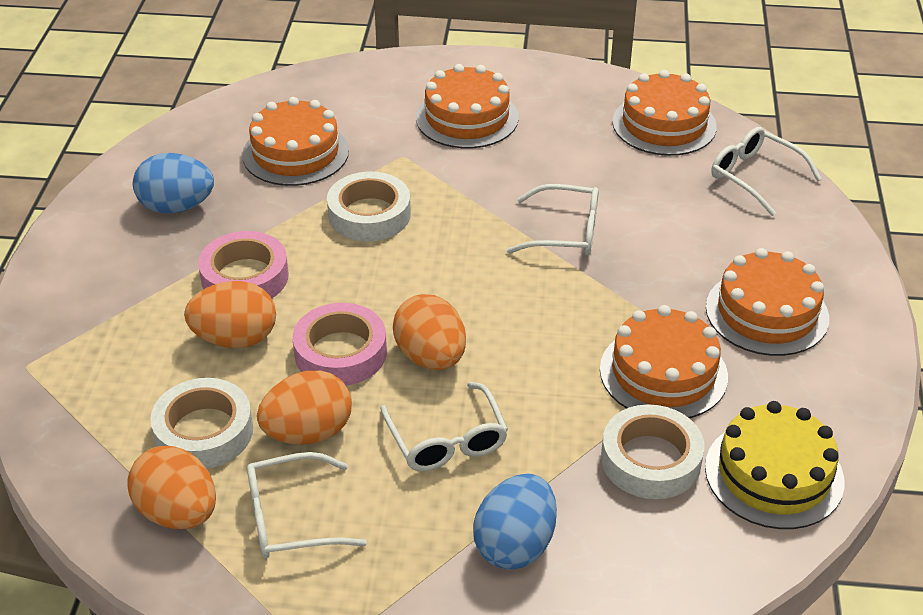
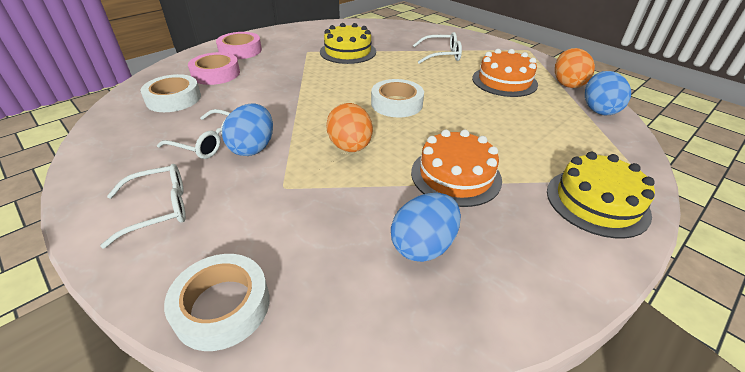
blue egg: [133,153,214,214] [473,474,557,570] = 2 -> [222,104,273,156] [391,193,461,262] [585,71,631,115] = 3
orange cake: [242,97,349,186] [416,64,519,149] [600,305,728,418] [612,70,717,156] [706,248,829,356] = 5 -> [411,129,502,207] [472,49,538,97] = 2
orange egg: [127,446,216,529] [184,281,276,348] [257,370,352,445] [393,294,466,370] = 4 -> [326,103,373,152] [555,48,595,88] = 2
white glasses: [247,452,367,559] [380,382,508,471] [507,184,599,255] [711,127,822,216] = 4 -> [100,164,186,249] [157,109,230,159] [413,32,462,64] = 3
yellow cake: [705,401,845,529] = 1 -> [320,23,376,64] [547,152,655,239] = 2

